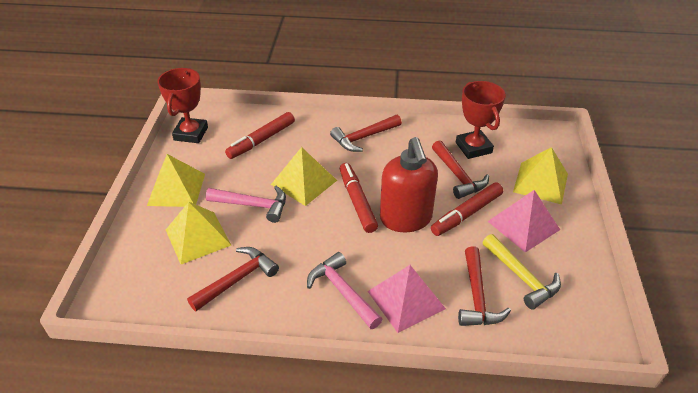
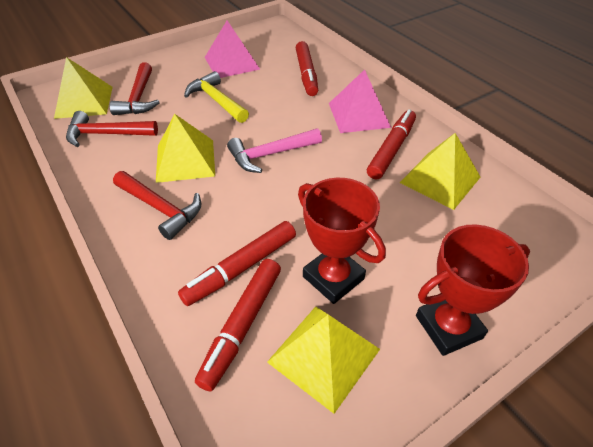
pink hammer: [206,185,286,223] [307,252,382,329] = 2 -> [227,128,322,173] = 1
red hammer: [187,247,279,311] [330,115,402,152] [432,140,489,199] [458,246,511,326] = 4 -> [66,111,158,147] [110,62,160,115] [113,171,202,240] = 3
red marker: [225,112,295,159] [340,163,378,233] [431,182,503,236] = 3 -> [178,221,296,306] [195,259,281,392] [296,41,318,96] [367,109,416,180] = 4
red soap dispenser: [380,137,438,232] = 1 -> none = 0

